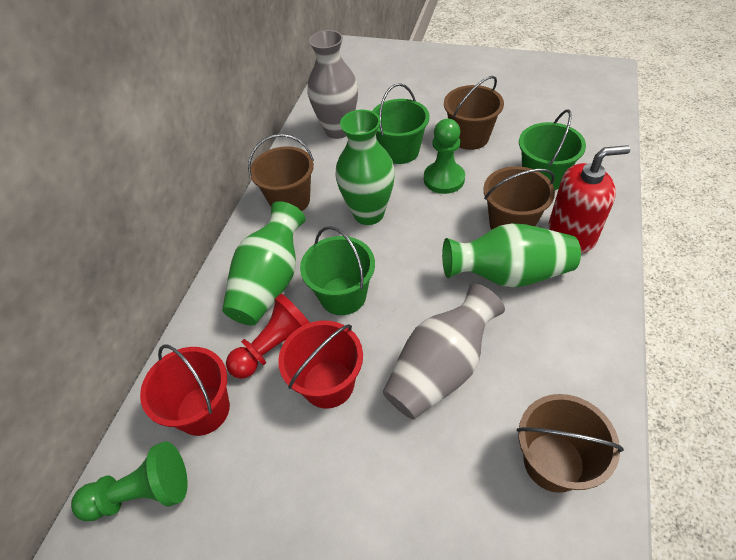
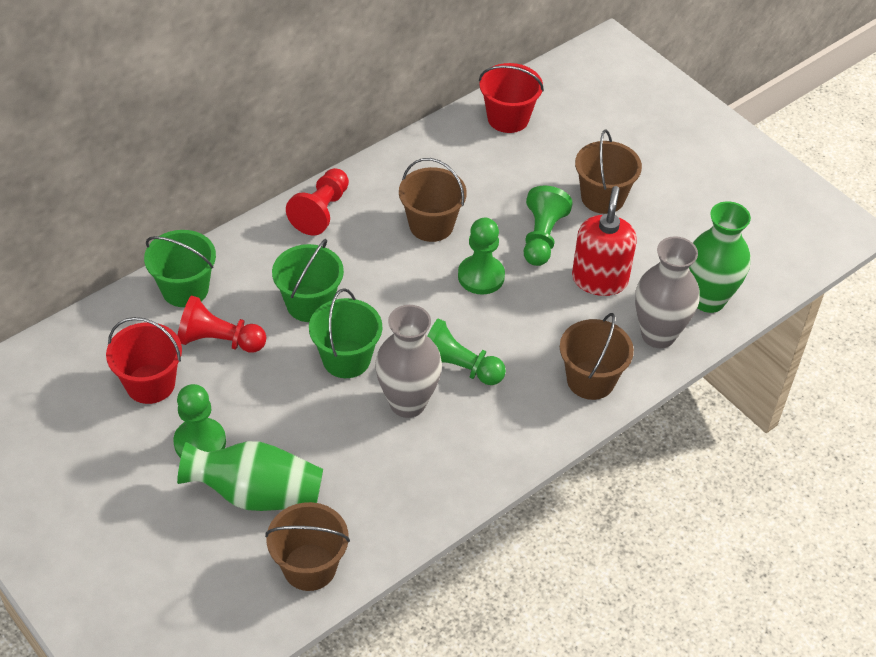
green pawn: [71,441,188,521] [424,119,465,194] = 2 -> [173,384,226,458] [427,318,506,385] [458,218,505,295] [524,186,573,266] = 4
green vase: [222,201,306,325] [335,110,395,225] [442,223,581,287] = 3 -> [177,441,323,511] [689,201,751,313] = 2
red pawn: [226,294,310,379] = 1 -> [177,296,266,353] [286,168,349,236] = 2

